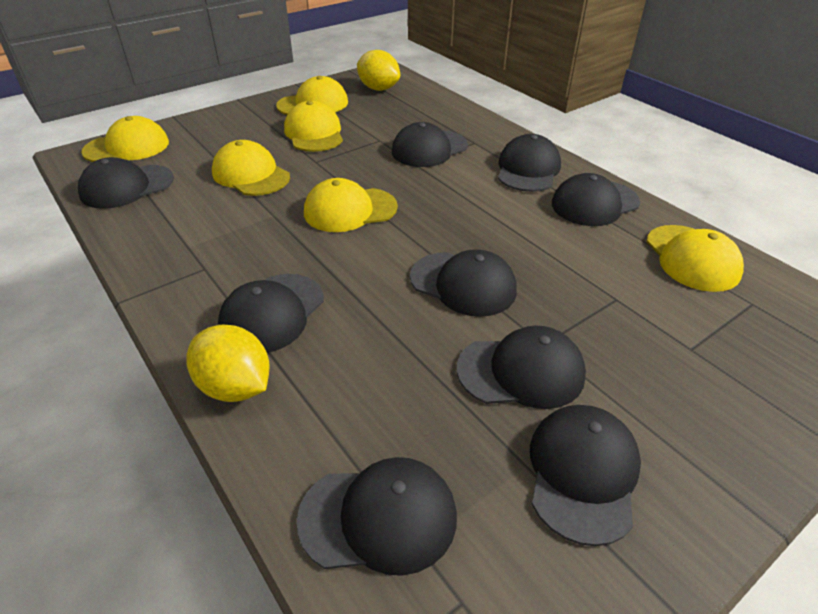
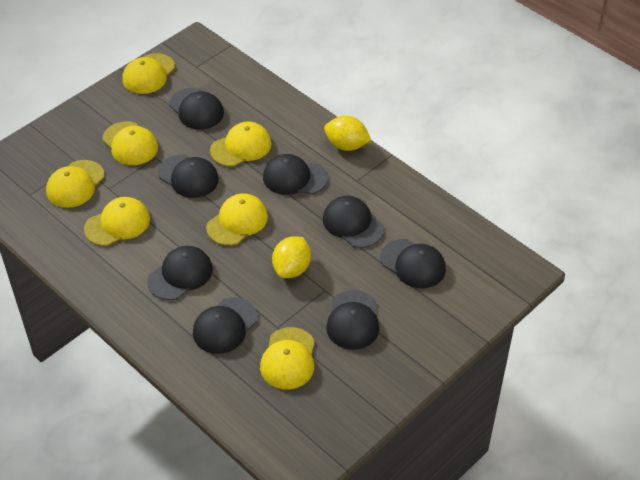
black cap: [78,157,174,209] [218,274,324,353] [297,457,457,576] [392,122,468,167] [410,249,517,317] [457,325,586,409] [498,134,561,192] [530,405,641,546] [552,173,640,226] = 9 -> [147,246,213,300] [158,154,219,198] [170,88,224,129] [193,297,258,354] [263,154,328,195] [323,196,384,248] [326,290,379,350] [380,239,446,288] = 8
yellow cap: [81,116,169,162] [212,140,290,196] [276,76,348,115] [284,101,343,152] [304,178,398,232] [646,225,744,292] = 6 -> [46,160,104,208] [84,197,150,246] [102,122,158,165] [122,53,175,94] [206,193,268,246] [210,122,271,167] [260,327,315,390] = 7

